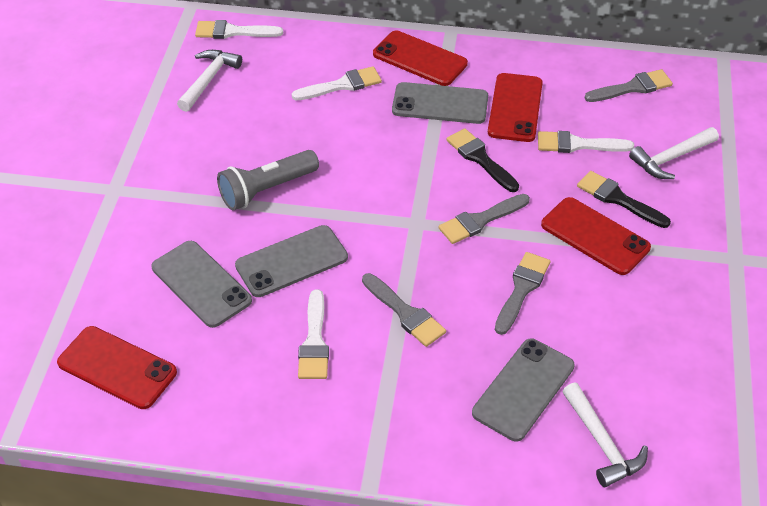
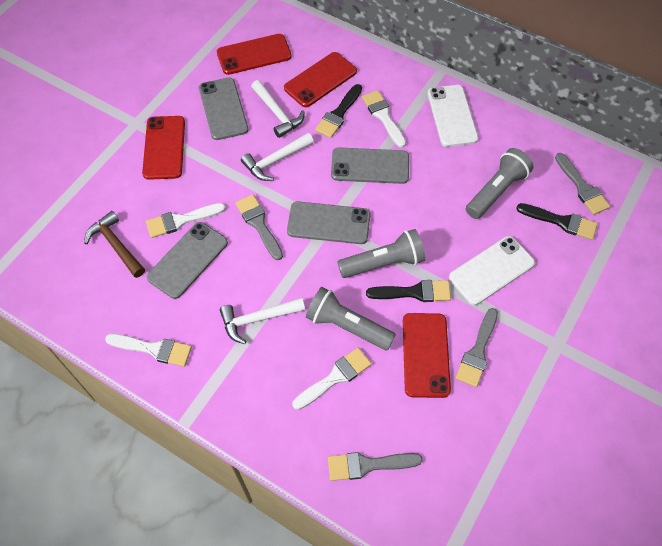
black brush: [447,128,519,192] [577,171,671,228] = 2 -> [315,84,362,138] [366,280,451,302] [516,203,598,240] = 3
brown hammer: none = 0 -> [84,211,145,278] = 1
grey flashlight: [217,150,319,210] = 1 -> [306,287,396,350] [338,229,425,278] [466,148,534,219] = 3
white phone: none = 0 -> [427,85,478,147] [449,236,535,305] = 2

